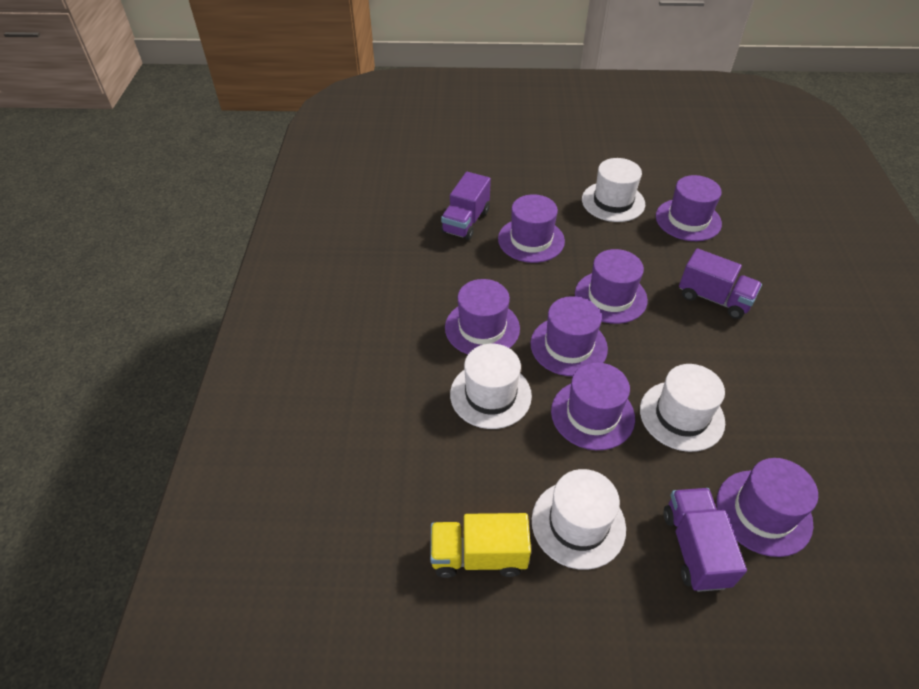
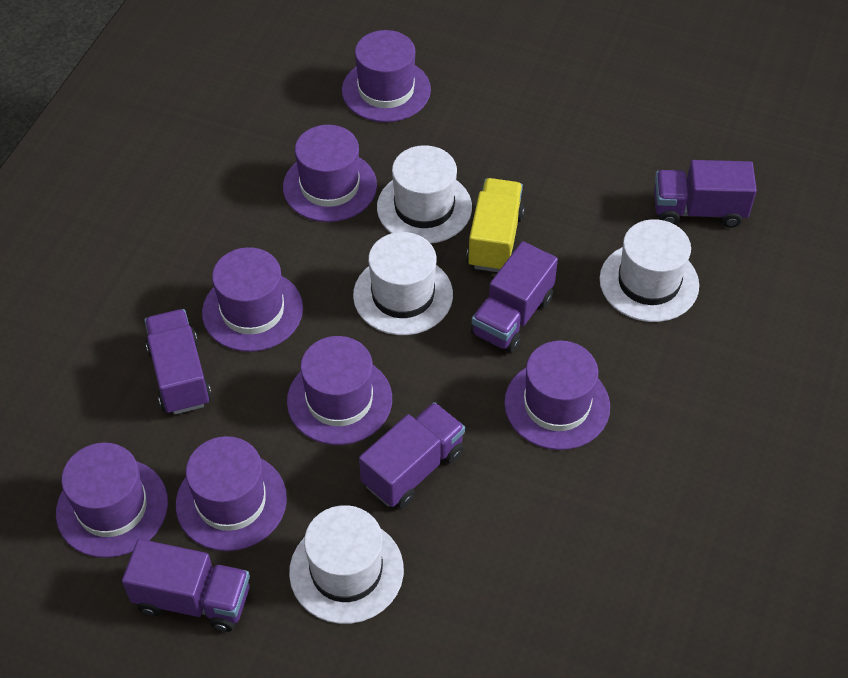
purple truck: [441,172,491,240] [664,488,747,592] [679,248,762,319] = 3 -> [122,539,250,632] [144,309,212,415] [359,402,465,508] [471,241,558,353] [654,160,757,228] = 5

